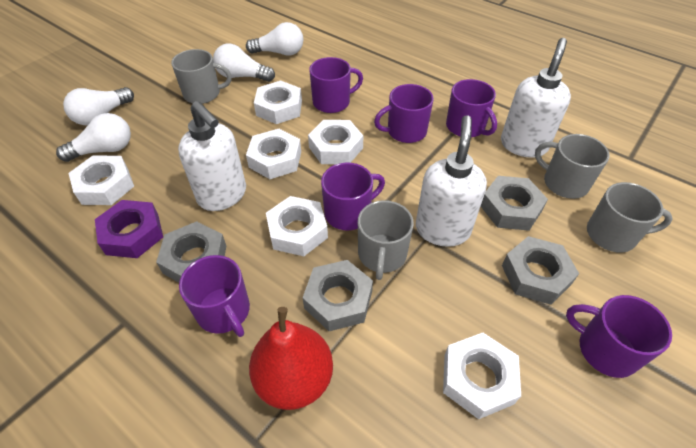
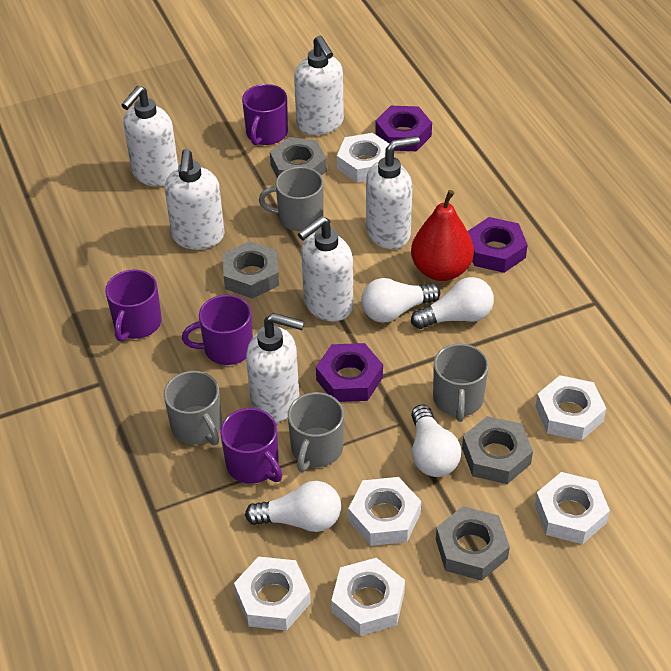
purple mug: [179,255,250,337] [309,57,363,113] [321,163,385,230] [374,84,434,143] [446,79,497,137] [566,295,672,378] = 6 -> [105,269,162,342] [182,295,253,365] [220,408,282,484] [242,84,288,145] = 4
purple nut: [95,200,163,258] = 1 -> [316,343,383,402] [375,106,432,151] [467,217,528,273] = 3
white soap dispenser: [178,101,246,211] [416,115,487,247] [501,38,571,158] = 3 -> [121,86,178,186] [165,149,225,250] [246,313,304,423] [294,36,344,135] [298,216,353,321] [366,136,420,249] = 6

